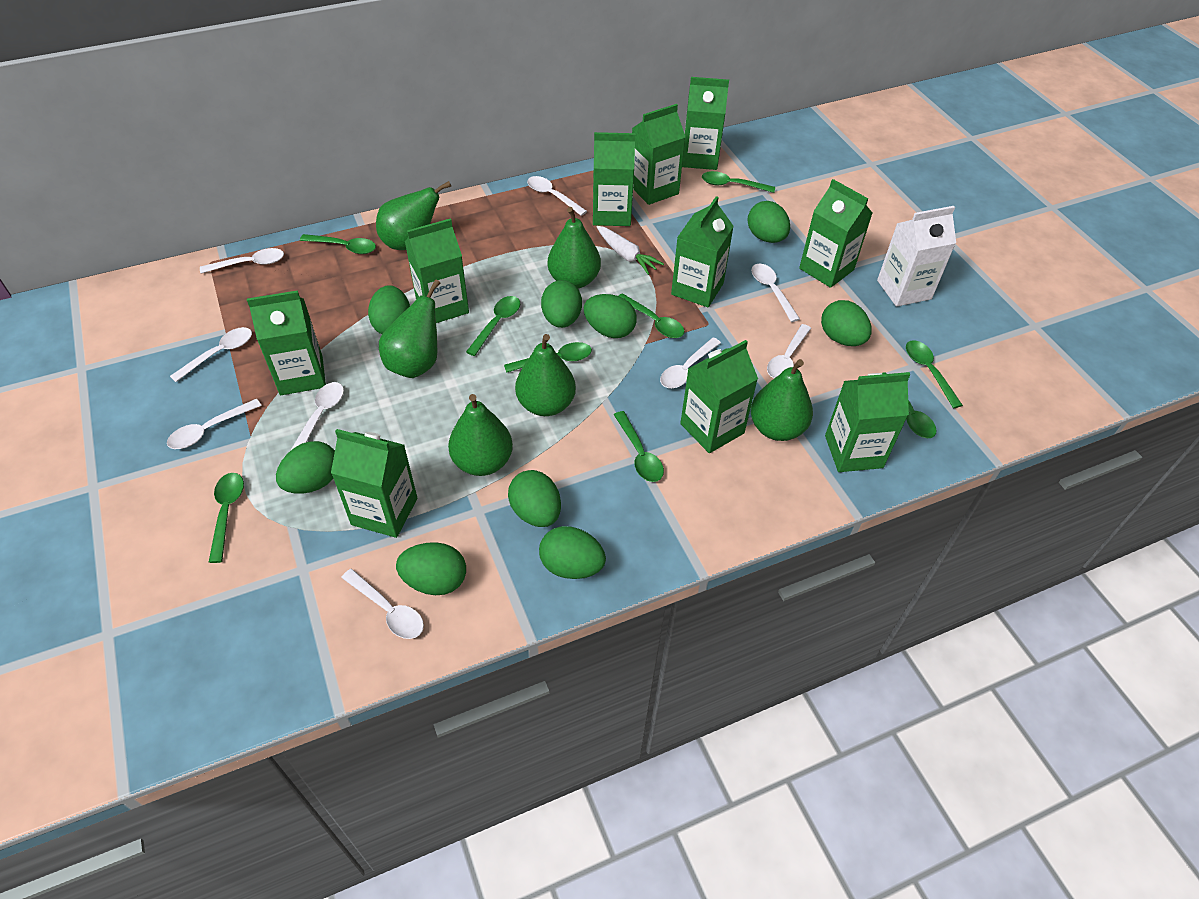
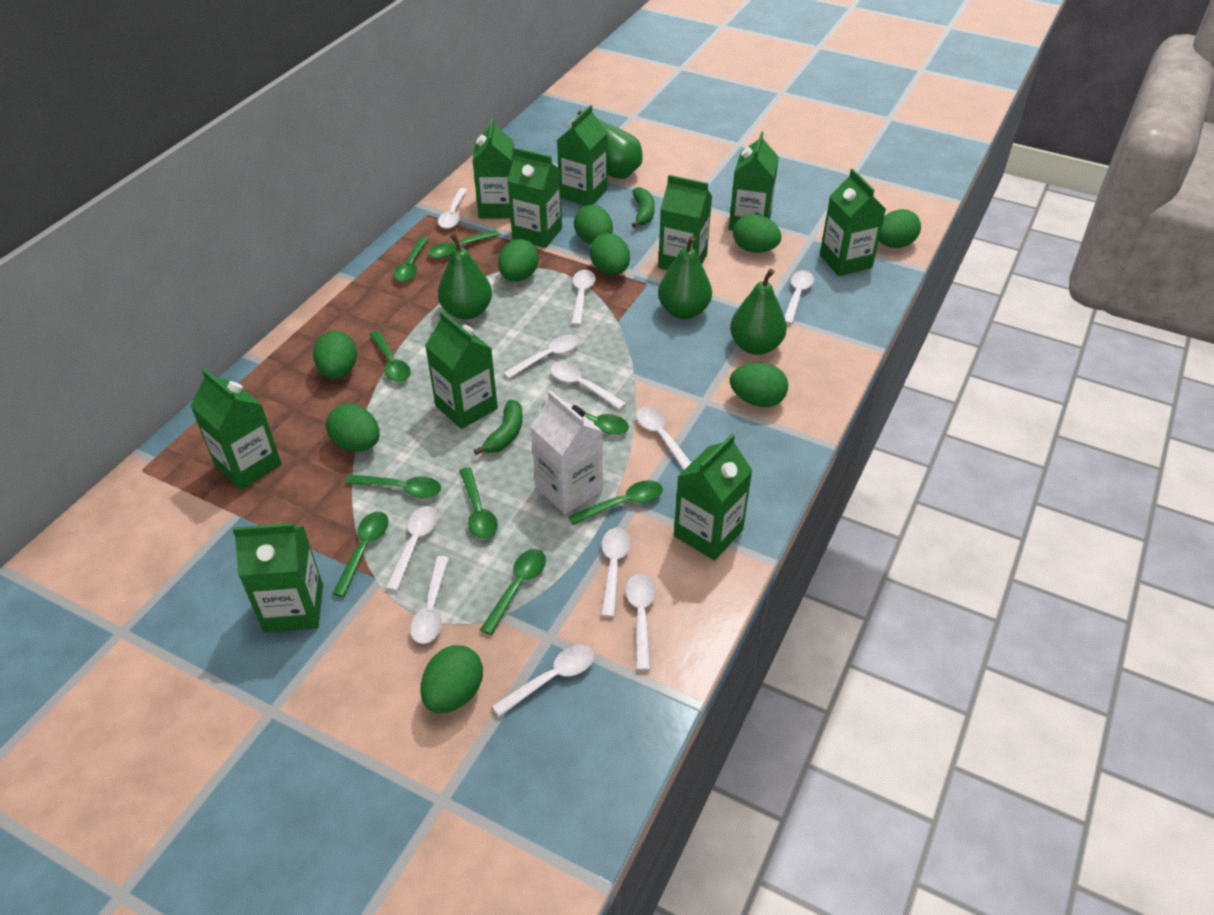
green banana: none = 0 -> [474,400,523,455] [632,187,655,228] = 2
green pear: [376,181,451,250] [379,279,440,378] [448,394,513,476] [515,334,576,416] [548,207,601,288] [751,359,813,441] = 6 -> [438,233,492,320] [578,110,643,179] [658,236,712,319] [730,269,787,355] = 4
white carrot: [597,226,664,275] = 1 -> none = 0
white spoon: [167,399,262,449] [170,327,252,382] [200,248,284,274] [290,382,344,451] [341,569,424,639] [527,176,587,216] [660,338,721,388] [751,264,800,322] [767,324,811,378] = 9 -> [386,506,438,591] [410,556,449,644] [438,188,467,229] [492,645,594,717] [503,335,579,379] [550,362,626,410] [571,270,595,326] [601,528,631,617] [625,574,656,671] [636,407,691,470] [784,270,814,325] = 11

